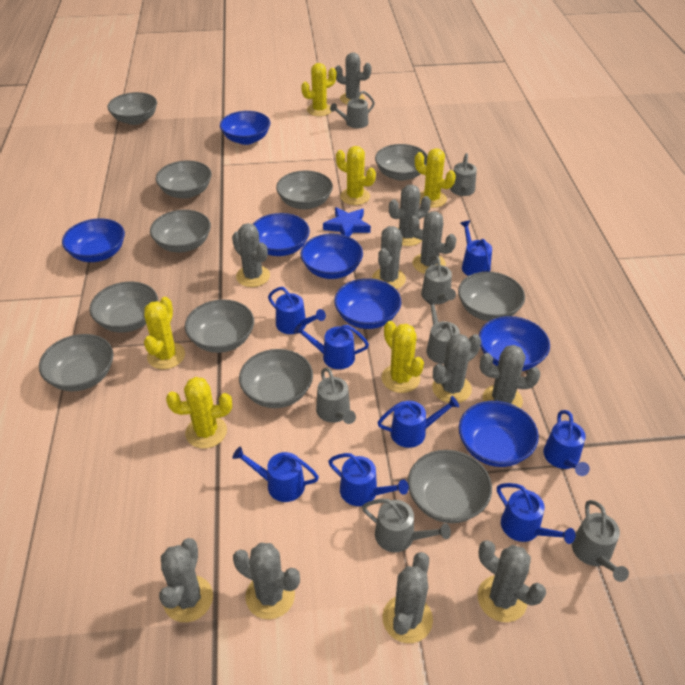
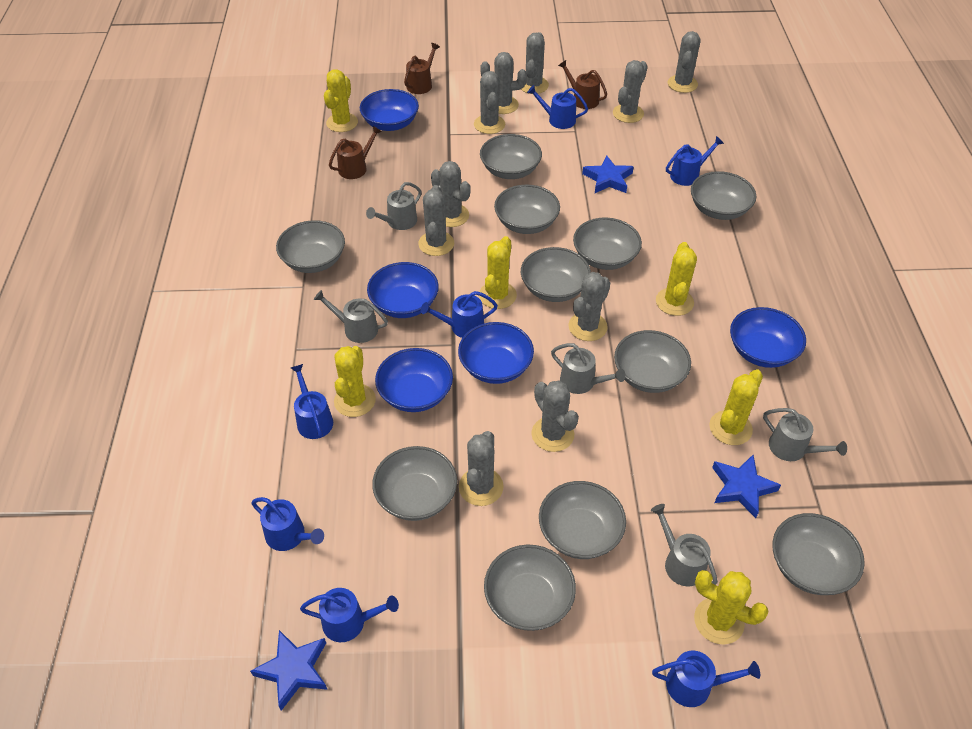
blue bowl: [62,219,125,262] [220,111,271,145] [253,213,310,256] [300,234,363,279] [334,278,401,329] [459,401,539,467] [479,316,550,371] = 7 -> [360,89,419,131] [367,262,439,318] [375,348,453,412] [458,322,534,384] [730,307,806,368] = 5
blue star: [323,207,371,237] = 1 -> [250,630,328,711] [582,155,634,193] [712,455,781,518] = 3
blue watering can: [232,447,319,502] [268,287,326,334] [293,323,369,369] [328,453,409,506] [377,396,459,448] [460,220,492,276] [497,483,575,544] [543,410,590,476] = 8 -> [252,497,324,551] [291,364,333,439] [300,588,399,642] [421,291,498,338] [527,85,588,129] [652,650,760,707] [666,136,724,186] = 7
brown watering can: none = 0 -> [329,126,382,179] [404,43,440,94] [558,60,607,109] = 3
grey cactus: [159,538,213,622] [232,223,270,287] [233,543,300,619] [335,52,372,105] [372,226,406,289] [382,552,433,643] [389,185,431,246] [409,211,457,274] [432,334,481,403] [478,540,546,622] [480,345,540,408] = 11 -> [418,185,454,256] [431,161,471,227] [459,431,504,506] [474,71,505,134] [480,52,527,114] [521,32,549,94] [531,380,579,452] [568,272,610,341] [613,60,648,123] [668,31,700,93] = 10
grey watering can: [316,368,356,424] [330,91,375,128] [362,499,451,552] [421,255,456,304] [426,298,460,364] [450,153,477,196] [572,500,629,582] = 7 -> [314,290,388,343] [366,182,422,230] [551,343,626,394] [651,504,718,586] [763,408,847,461] = 5

